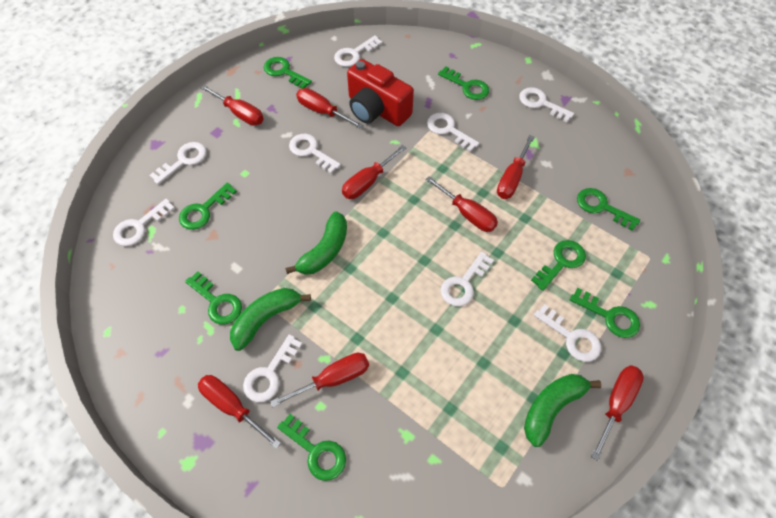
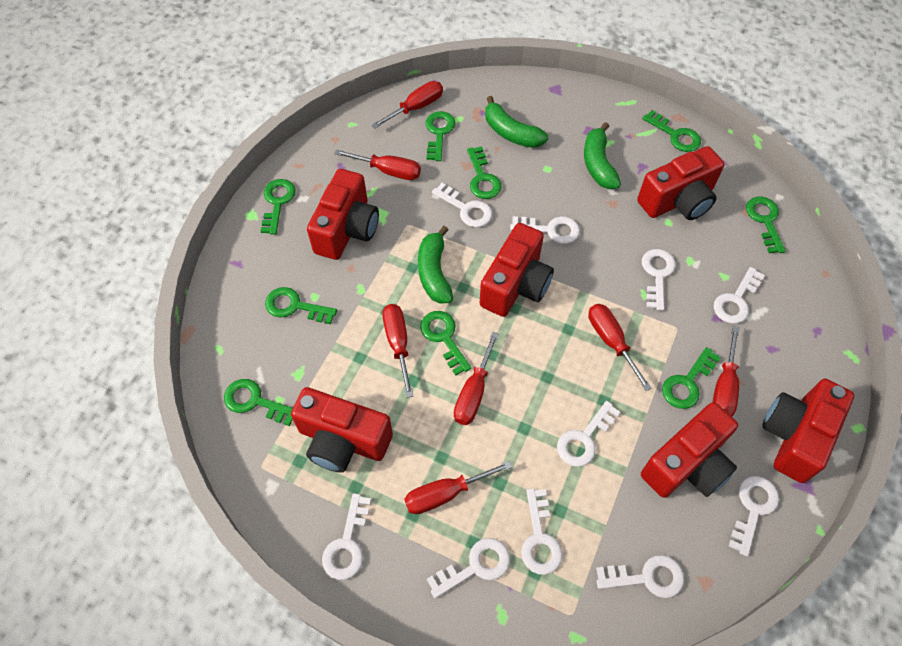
green key: [179,183,237,230] [185,271,242,325] [264,57,312,89] [277,414,346,481] [438,67,489,100] [531,240,586,291] [570,288,640,338] [577,188,640,231] = 8 -> [224,379,293,426] [261,179,296,235] [265,287,337,324] [420,311,471,376] [425,111,456,161] [467,146,502,199] [642,110,701,152] [662,347,721,409] [746,197,786,253] = 9
red camera: [347,59,414,126] = 1 -> [291,387,393,473] [307,169,379,260] [480,223,554,317] [637,146,724,220] [641,402,738,498] [762,379,854,483] = 6
red screwdriver: [198,375,281,449] [201,85,263,125] [270,353,369,408] [296,88,363,129] [342,145,406,199] [425,176,498,232] [497,135,534,199] [591,365,644,461] = 8 -> [334,149,421,180] [372,81,443,128] [382,304,413,398] [405,461,512,514] [454,332,499,425] [588,304,652,391] [713,326,740,416] = 7
white key: [113,199,175,246] [149,142,207,185] [243,334,302,402] [289,134,341,173] [334,35,382,67] [427,113,480,152] [441,252,494,306] [519,87,574,122] [534,304,601,362] = 9 -> [322,493,371,580] [427,538,510,598] [432,183,492,227] [510,216,580,244] [521,489,563,575] [557,401,621,467] [596,555,684,598] [642,249,676,311] [714,267,765,324] [728,476,779,556] = 10

